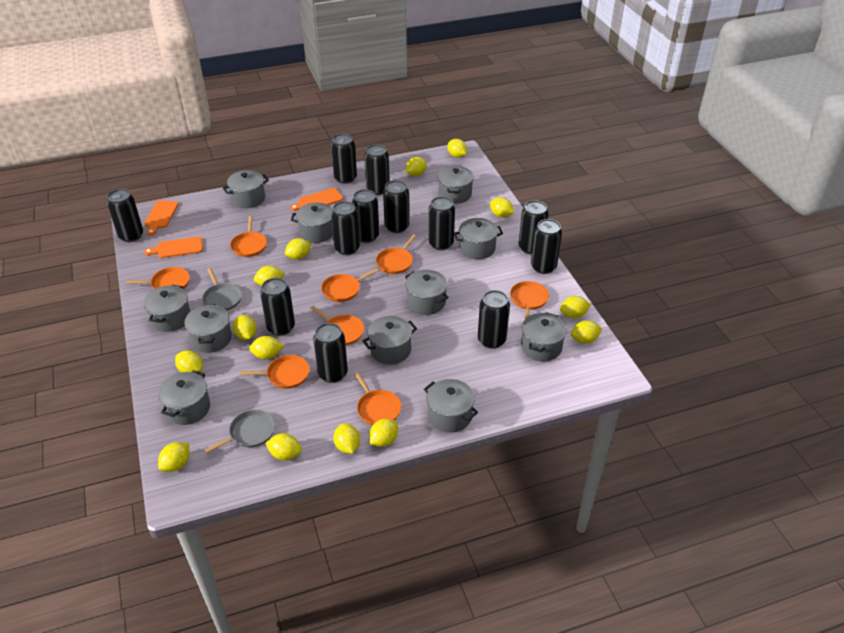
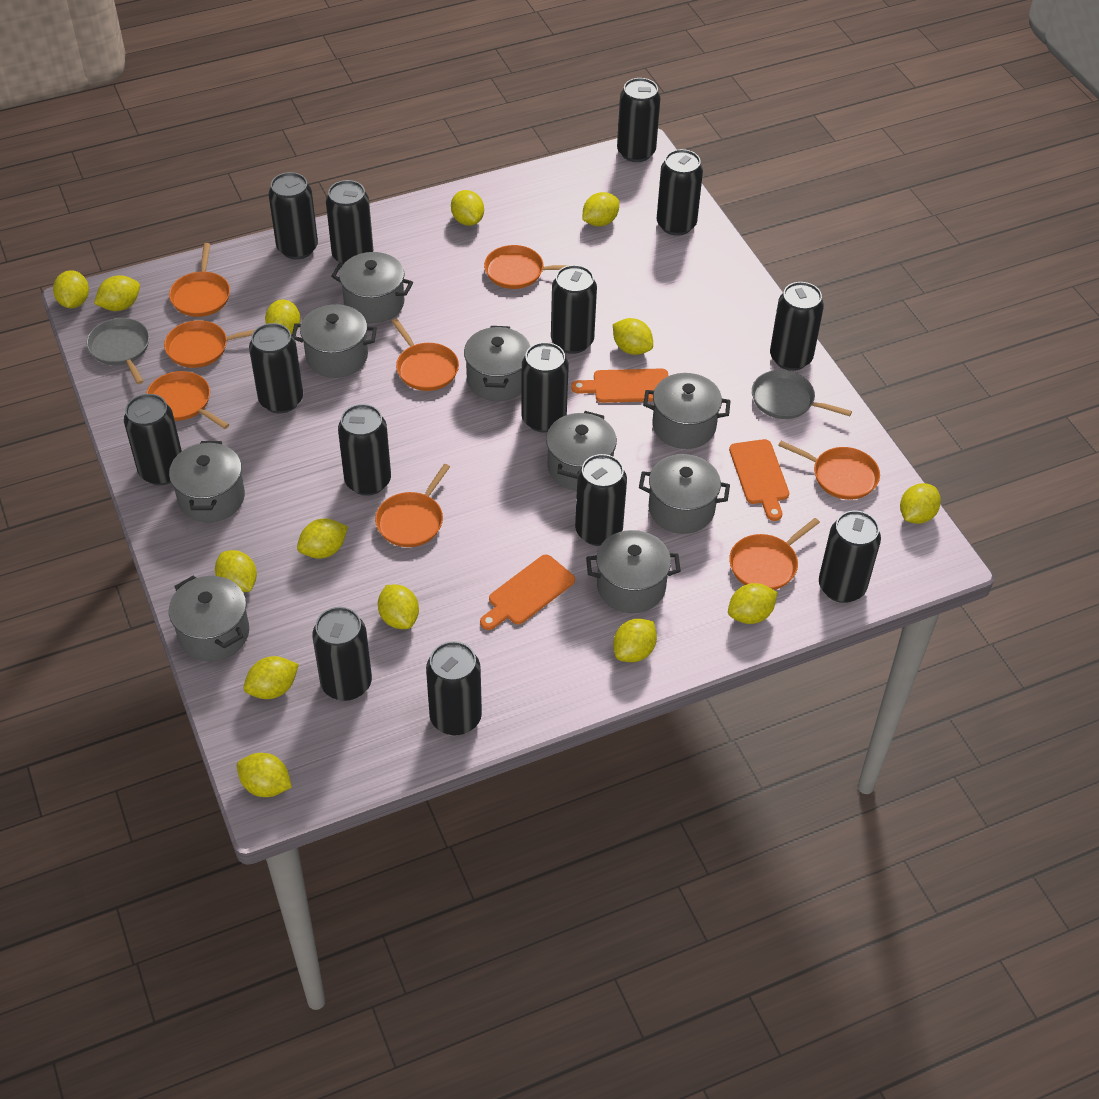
black can: [107,189,143,242] [260,278,295,336] [313,323,348,383] [331,134,357,184] [331,201,360,255] [352,189,379,243] [364,144,390,195] [383,180,409,233] [428,196,455,250] [478,290,510,349] [519,200,549,254] [531,219,562,274] = 12 -> [124,394,182,485] [249,323,303,413] [269,172,318,260] [313,607,372,701] [326,180,373,264] [338,404,391,496] [426,641,482,735] [521,342,569,432] [551,265,597,354] [575,454,627,546] [617,78,660,162] [657,149,703,236] [770,282,824,371] [819,510,881,603] = 14
grey pot: [144,285,191,332] [158,370,210,425] [184,304,232,353] [223,170,269,208] [291,203,333,243] [363,316,417,365] [405,270,449,315] [424,379,478,433] [438,166,474,204] [453,218,503,259] [521,312,567,362] = 11 -> [169,441,245,523] [169,575,249,661] [292,304,377,378] [331,252,413,323] [464,326,531,401] [546,411,617,491] [586,530,681,613] [639,454,730,534] [643,373,731,449] = 9

